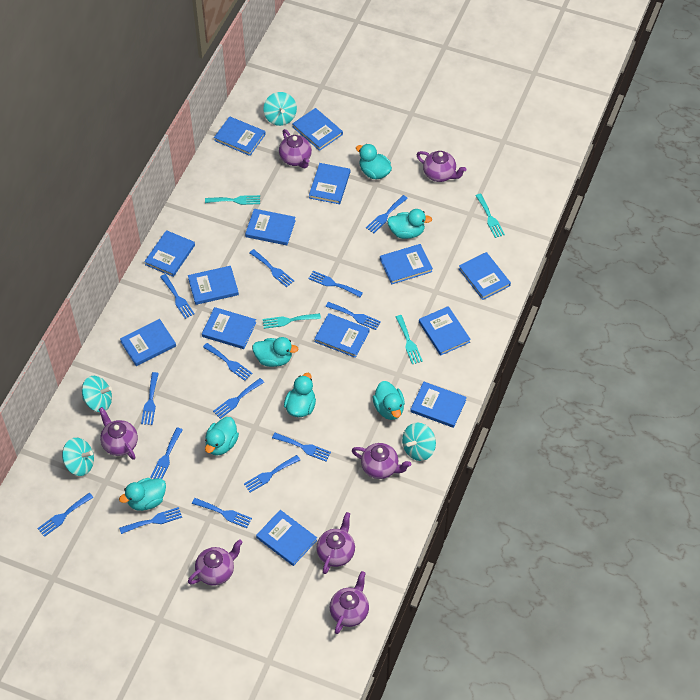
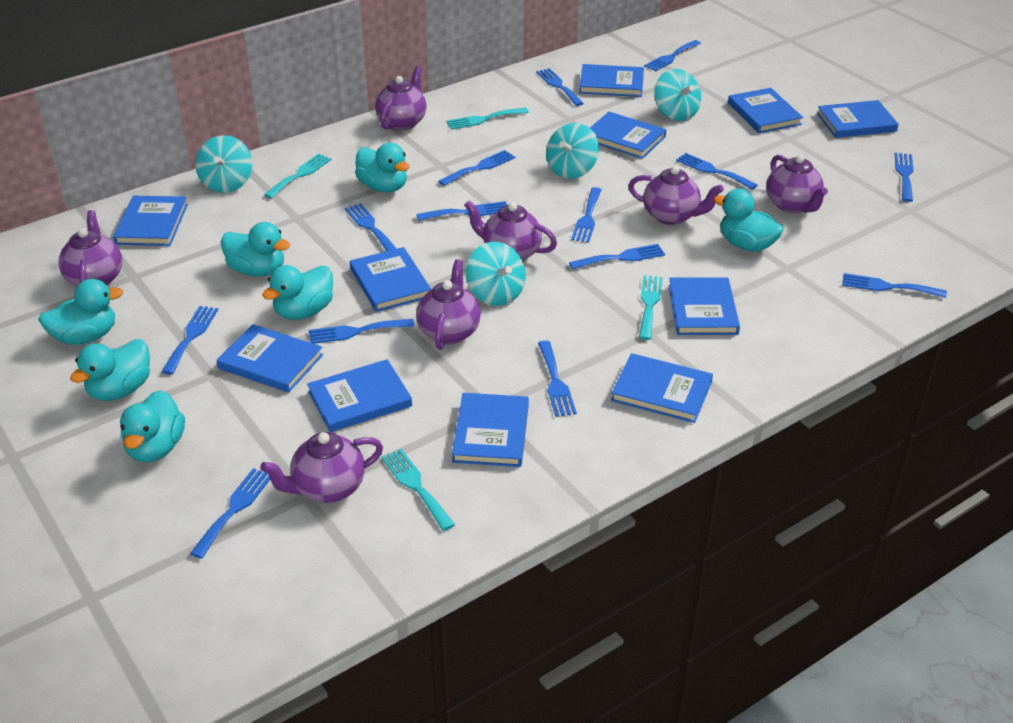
blue book: [120,319,176,366] [144,230,195,277] [188,266,239,305] [202,307,256,349] [214,116,266,156] [245,209,296,245] [256,510,317,566] [292,108,343,151] [309,163,350,204] [314,313,369,358] [380,244,433,284] [410,382,467,428] [419,306,471,356] [459,252,511,300] = 14 -> [113,196,188,246] [216,324,323,393] [307,359,412,432] [350,247,431,312] [452,393,529,467] [579,64,644,97] [590,112,666,159] [611,353,713,423] [669,277,740,335] [728,88,803,133] [817,100,899,138] = 11

